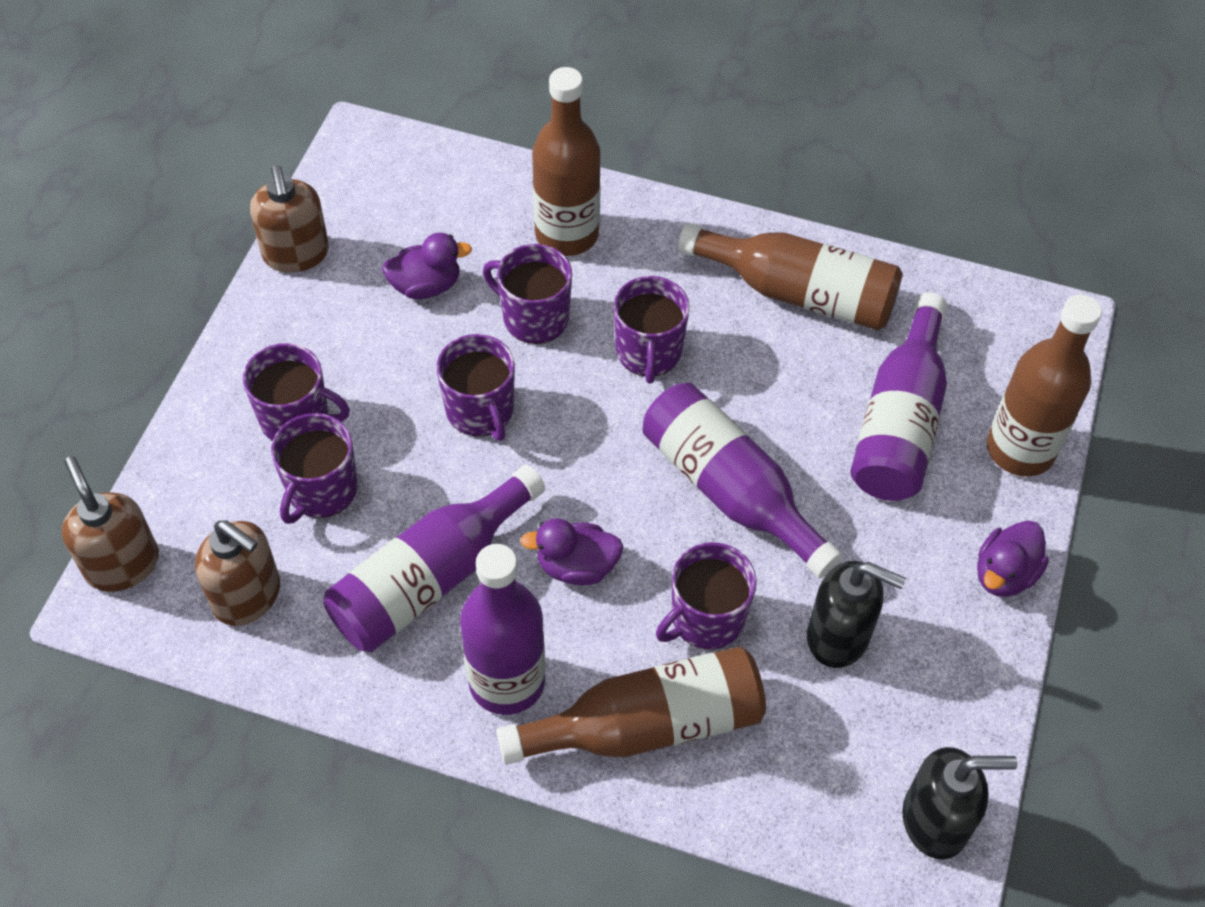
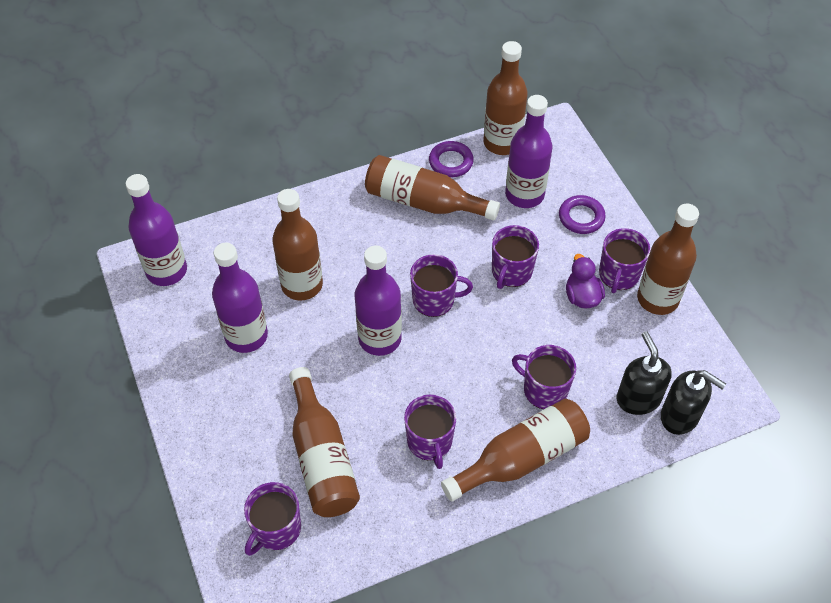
brown bottle: [496,646,766,765] [532,67,601,256] [678,223,903,330] [987,295,1102,477] = 4 -> [272,189,323,301] [289,367,360,517] [365,155,500,221] [441,398,590,501] [483,41,528,155] [637,204,699,315] = 6
brown soap dispenser: [62,456,159,592] [195,520,280,626] [250,165,329,273] = 3 -> none = 0
purple duck: [382,233,472,299] [520,518,623,585] [977,520,1049,597] = 3 -> [566,254,605,308] = 1
purple ring: none = 0 -> [429,141,474,177] [559,195,606,234] = 2

